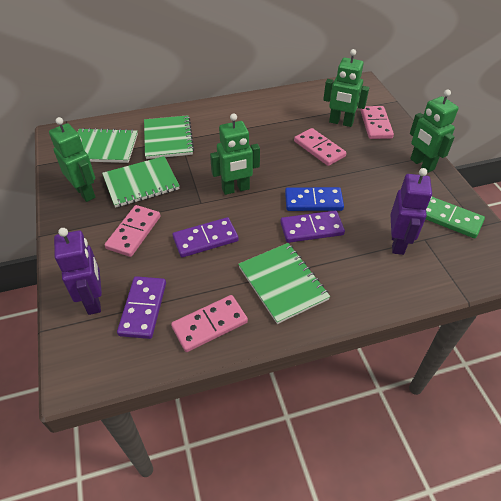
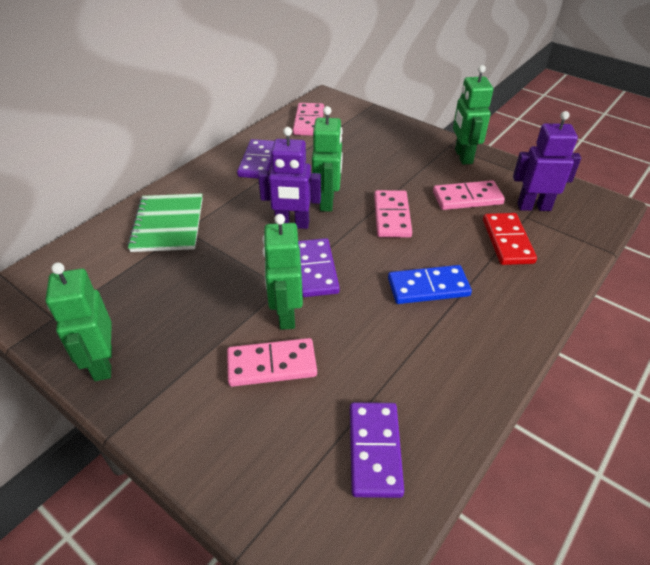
green domino: [426,197,485,238] = 1 -> none = 0
green notebook: [77,128,138,163] [102,156,180,208] [144,115,194,159] [238,243,330,324] = 4 -> [127,194,203,252] = 1
red domino: none = 0 -> [483,213,537,265] = 1

